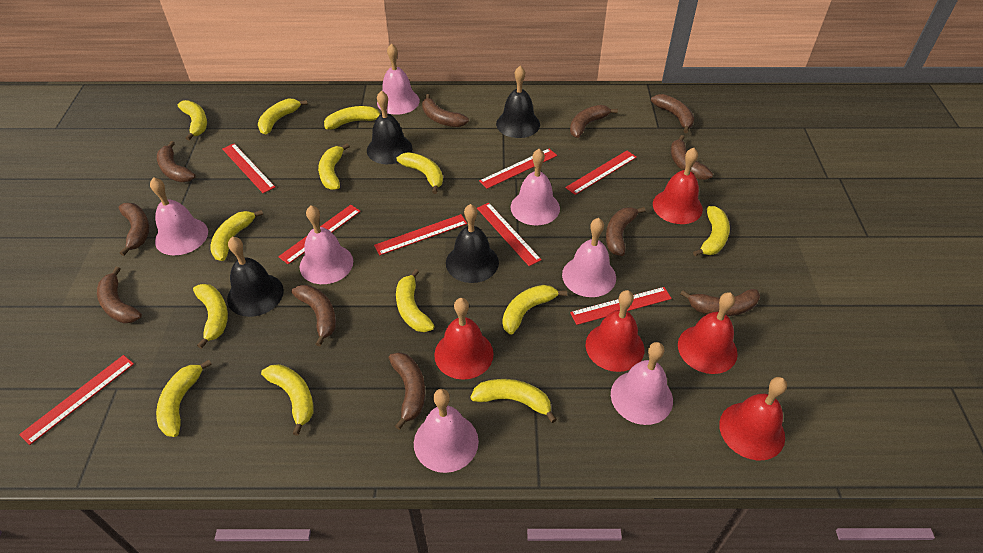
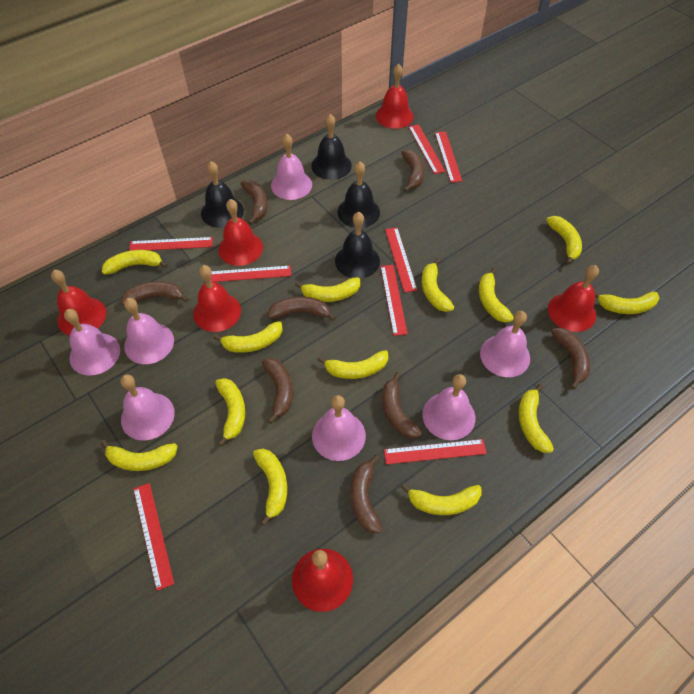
brown banana: [97,267,142,324] [119,203,150,256] [157,141,196,182] [291,285,336,346] [389,352,425,430] [422,94,469,127] [570,105,618,138] [606,207,645,256] [651,94,694,133] [671,135,713,180] [680,289,760,316] = 11 -> [121,281,189,305] [240,180,268,225] [262,358,293,424] [268,297,336,321] [350,455,383,533] [382,372,422,439] [401,150,424,192] [551,327,590,390] = 8
red bell: [434,298,494,380] [586,290,644,372] [653,148,703,224] [678,292,738,374] [719,377,787,460] = 5 -> [51,270,106,336] [193,265,241,332] [219,199,263,266] [292,549,353,612] [376,64,414,129] [548,265,599,332] = 6

